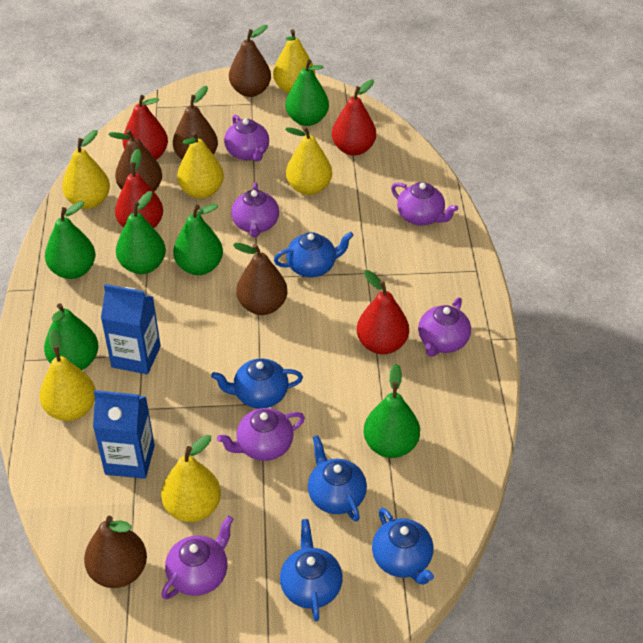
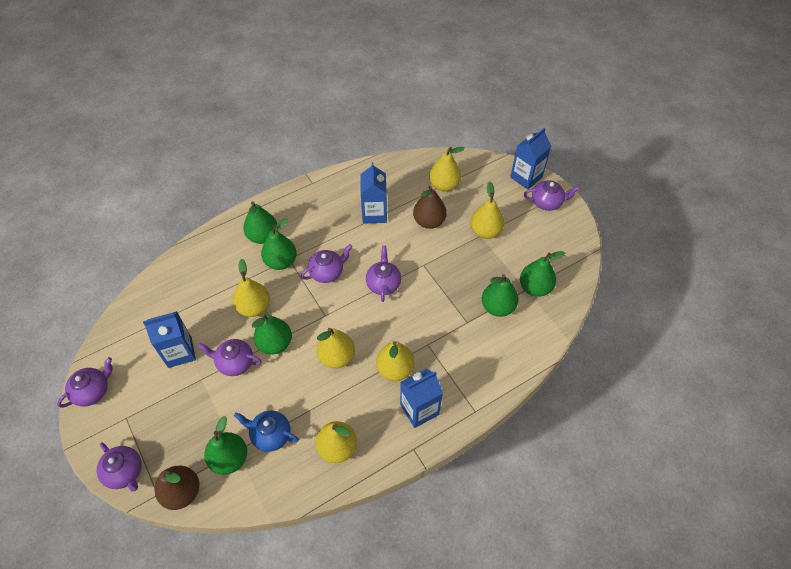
blue carton: [93,390,155,479] [101,284,161,374] = 2 -> [143,311,196,368] [360,162,387,224] [400,369,443,428] [510,128,551,190] = 4
blue teapot: [211,358,303,409] [274,232,354,277] [280,519,343,621] [308,435,367,522] [372,508,434,585] = 5 -> [234,411,299,452] = 1
brown pear: [84,516,147,588] [108,129,162,191] [173,86,218,160] [229,25,271,97] [233,243,287,315] = 5 -> [155,466,199,510] [413,186,447,229] = 2
red pear: [115,149,163,228] [123,95,168,160] [332,80,376,156] [357,270,409,354] = 4 -> none = 0

